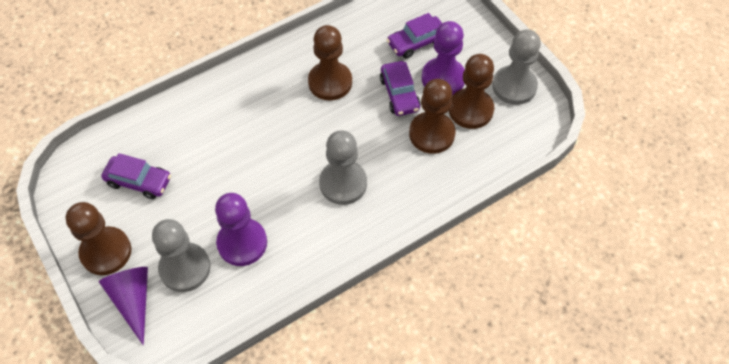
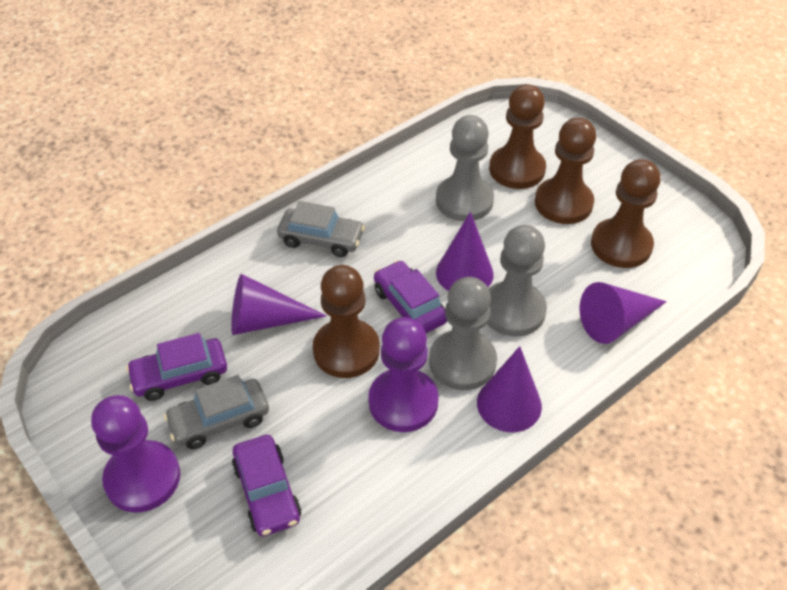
grey car: none = 0 -> [164,375,269,449] [277,201,365,257] = 2
purple cone: [99,267,148,345] = 1 -> [231,274,326,335] [436,212,494,291] [477,346,542,433] [580,282,667,344] = 4

